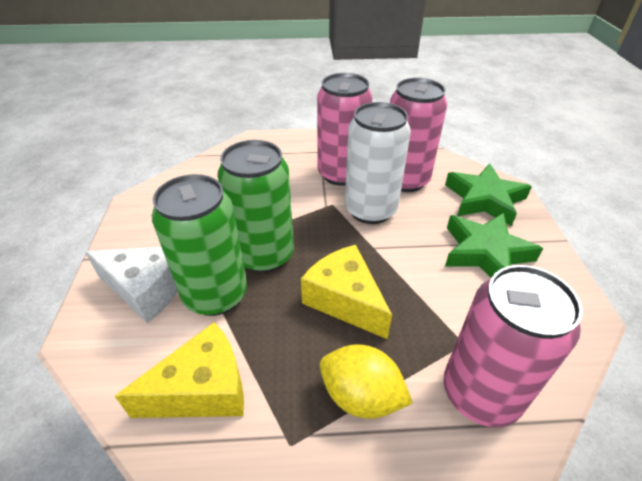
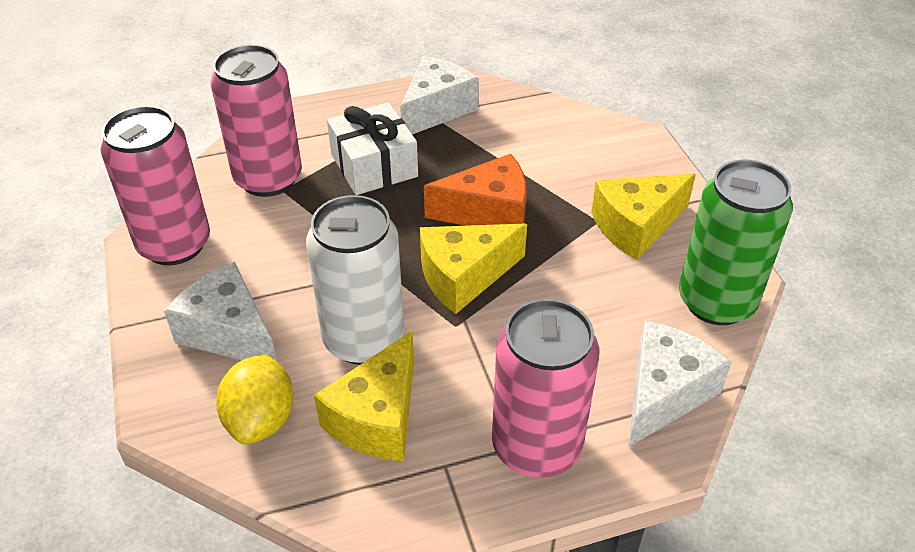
green can: [151,174,247,316] [217,140,294,273] = 2 -> [679,160,793,325] = 1
green star: [445,164,532,226] [445,213,543,278] = 2 -> none = 0
orange cheese: none = 0 -> [424,154,527,226] = 1
white cheese: [85,247,178,323] = 1 -> [164,262,277,361] [400,56,479,134] [628,321,732,447] = 3
white gift: none = 0 -> [327,102,418,195] = 1
yellow cheese: [115,322,244,418] [301,245,392,339] = 2 -> [314,331,414,461] [420,224,527,314] [591,173,696,260] = 3

